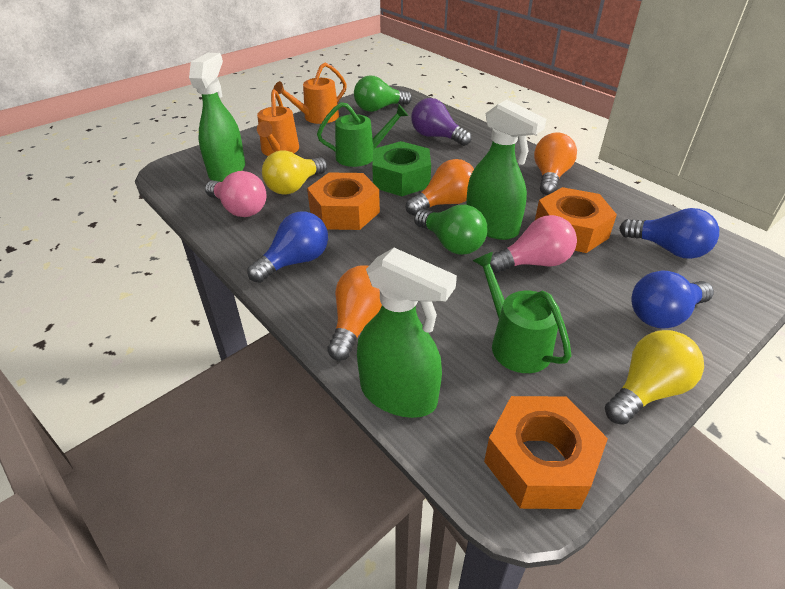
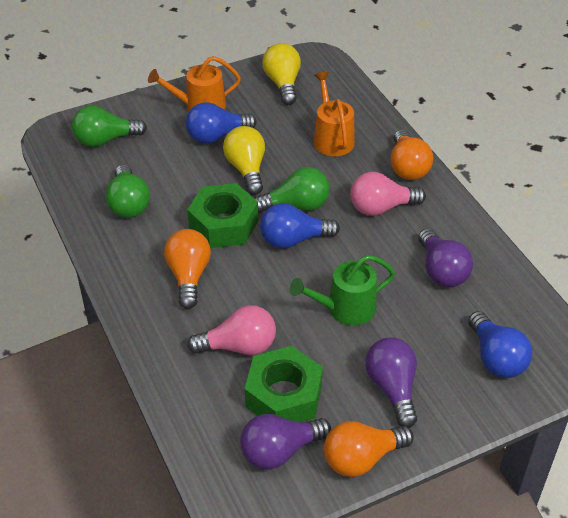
green light bulb: [354,76,412,112] [414,205,487,255] = 2 -> [72,105,147,147] [105,165,150,218] [254,167,330,213] = 3
green nut: [372,141,431,196] = 1 -> [187,183,258,248] [245,346,323,422] = 2
green spray bottle: [189,53,245,182] [357,248,457,418] [466,100,546,240] = 3 -> none = 0
green watering can: [317,102,408,167] [473,252,571,373] = 2 -> [290,255,395,325] = 1
orange nut: [307,173,380,230] [484,396,608,509] [535,187,617,253] = 3 -> none = 0
purple light bulb: [411,98,471,146] = 1 -> [240,414,331,470] [365,337,417,428] [418,228,473,287] = 3

